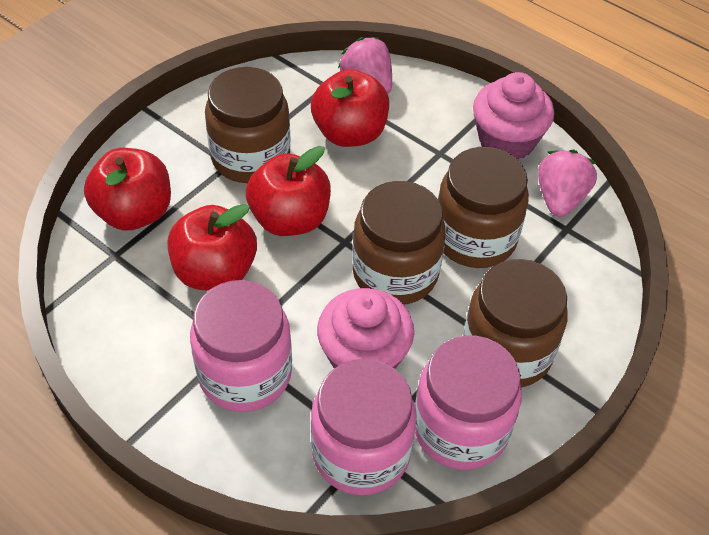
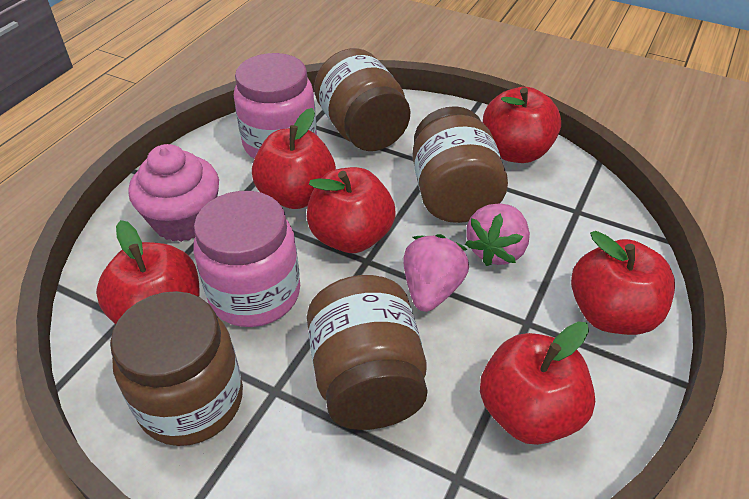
pink cupcake: [317,288,414,369] [473,72,554,160] = 2 -> [129,144,219,242] = 1
pink jar: [190,280,292,412] [311,359,417,495] [415,336,522,470] = 3 -> [194,191,300,327] [234,53,317,159] = 2
red apple: [84,148,171,230] [168,204,257,291] [246,146,331,236] [311,69,389,147] = 4 -> [96,220,200,324] [252,108,336,209] [307,167,396,253] [480,322,595,445] [483,87,561,163] [571,231,675,335] = 6

